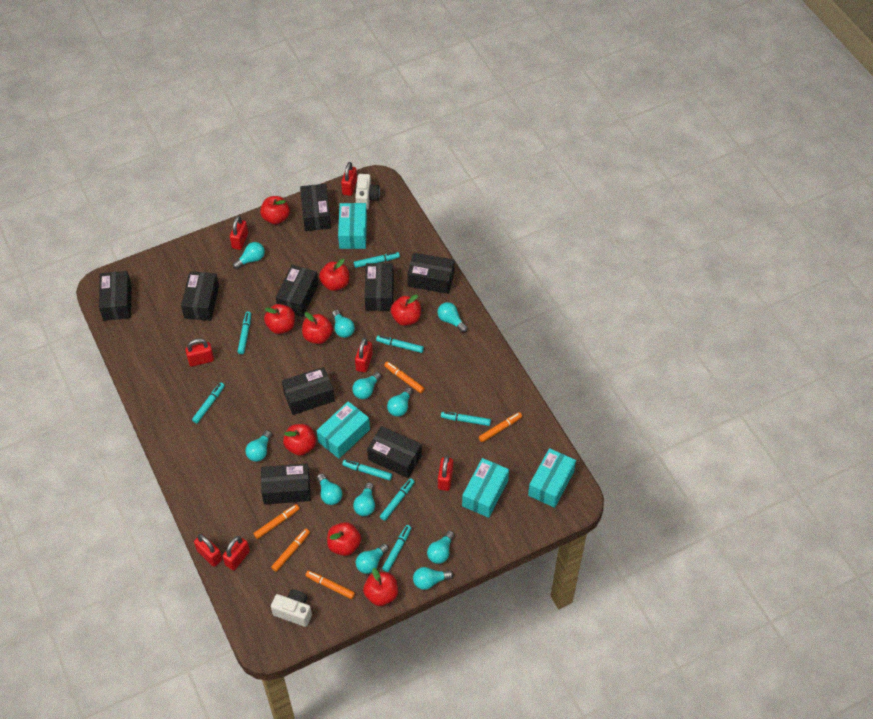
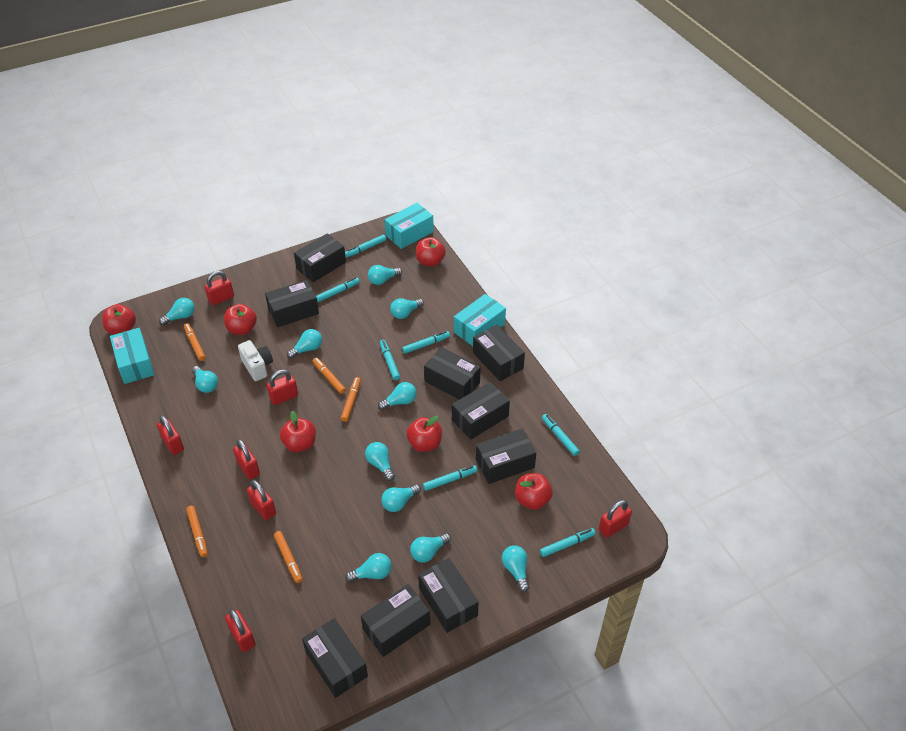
red apple: [260,196,290,224] [264,304,295,334] [283,424,316,456] [302,312,333,344] [319,259,349,291] [327,522,361,556] [363,568,398,606] [391,295,421,326] = 8 -> [102,304,136,335] [224,304,257,335] [280,411,316,452] [406,416,442,452] [416,237,446,267] [515,473,553,510] = 6
turquoise box: [317,401,370,459] [338,203,367,249] [462,458,509,518] [528,448,576,508] = 4 -> [110,328,154,384] [385,203,434,249] [454,294,506,346] = 3
turquoise marker: [192,382,225,423] [238,312,251,354] [342,460,392,480] [354,252,400,268] [376,336,424,353] [380,478,415,521] [382,525,412,572] [441,412,491,426] = 8 -> [316,278,360,302] [345,235,386,257] [380,340,400,380] [402,331,450,354] [423,465,477,491] [540,528,596,557] [542,414,580,456] = 7
white camera: [271,590,312,627] [355,174,380,210] = 2 -> [238,340,273,381] = 1

